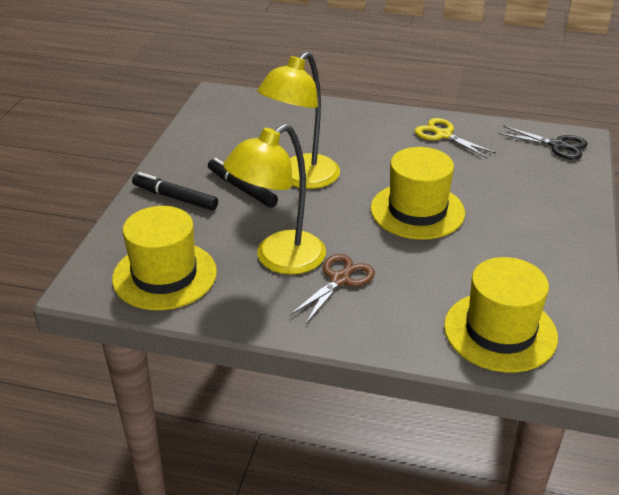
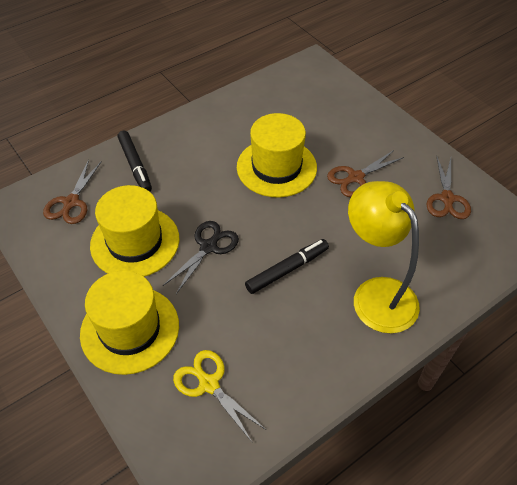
brown scissors: [290,254,375,324] = 1 -> [43,160,102,224] [327,150,404,197] [426,156,471,219] = 3
yellow lamp: [223,124,326,275] [257,52,340,189] = 2 -> [348,181,420,333] = 1

